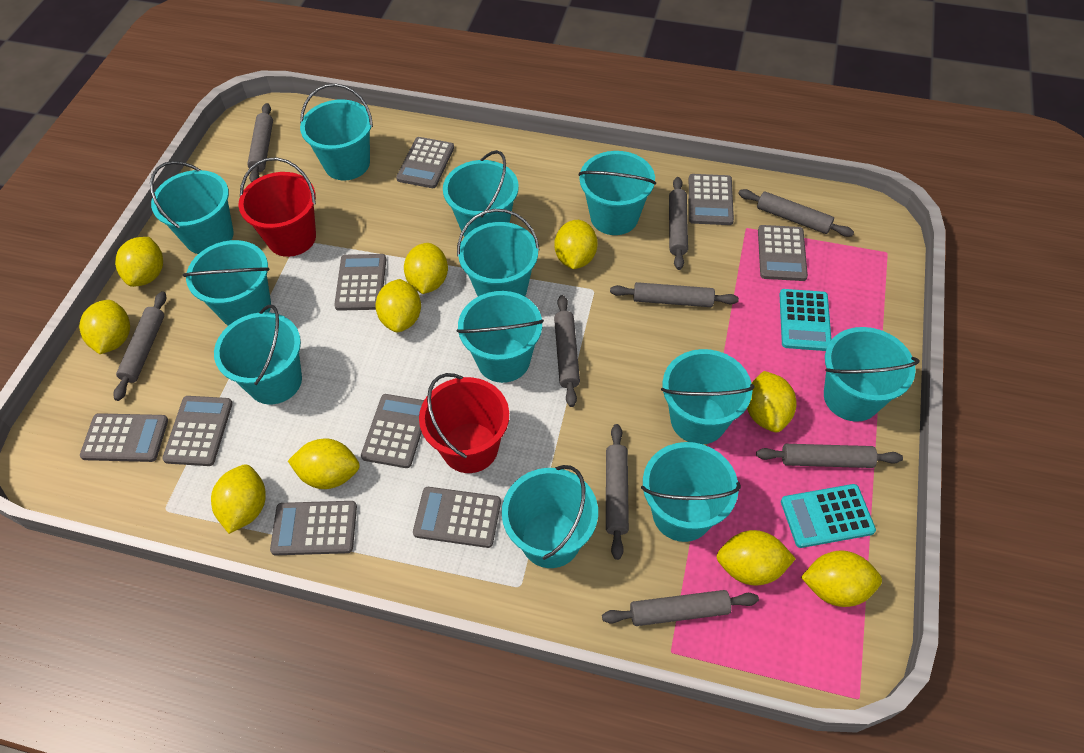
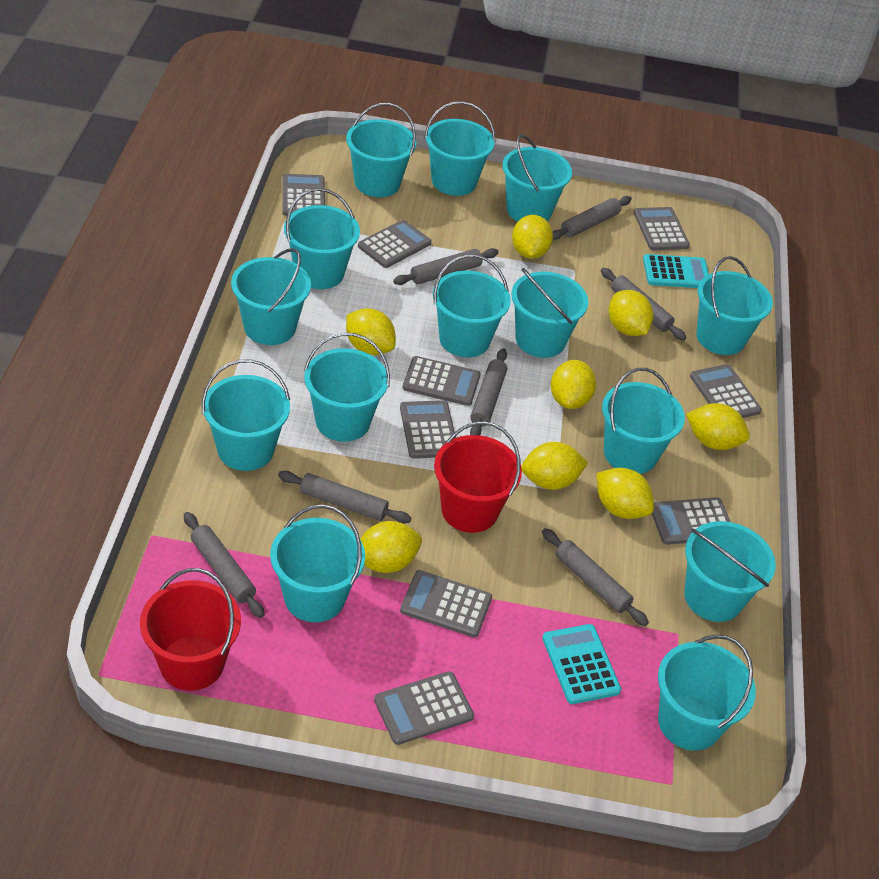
grey rolling pin: [113,291,166,401] [247,103,273,182] [554,295,580,407] [602,590,759,626] [606,424,629,560] [610,282,739,307] [669,177,688,270] [738,189,854,237] [756,444,903,468] = 9 -> [184,512,264,618] [278,471,411,524] [393,248,498,285] [470,349,507,435] [542,528,649,626] [552,196,632,240] [601,268,686,341] = 7
turquoise bucket: [150,161,234,254] [183,240,271,326] [214,305,302,405] [300,84,373,180] [443,150,519,237] [457,209,540,296] [457,291,544,383] [502,465,598,568] [579,151,656,235] [641,442,741,542] [661,349,755,444] [824,327,920,422] = 12 -> [202,359,290,471] [231,248,311,345] [270,505,365,622] [284,188,360,289] [304,333,390,442] [346,103,416,197] [424,101,495,196] [433,254,511,357] [502,135,572,221] [511,268,589,358] [602,368,685,474] [658,635,756,751] [684,521,776,622] [697,256,773,355] = 14
yellow lemon: [79,300,130,354] [115,237,163,287] [211,464,265,534] [288,438,360,489] [375,279,421,332] [404,243,448,294] [554,220,598,269] [716,530,796,586] [747,371,797,432] [801,550,882,607] = 10 -> [346,308,396,355] [360,521,422,573] [512,215,553,259] [521,442,588,490] [551,360,596,409] [597,468,654,519] [609,290,653,336] [686,403,750,450] = 8

